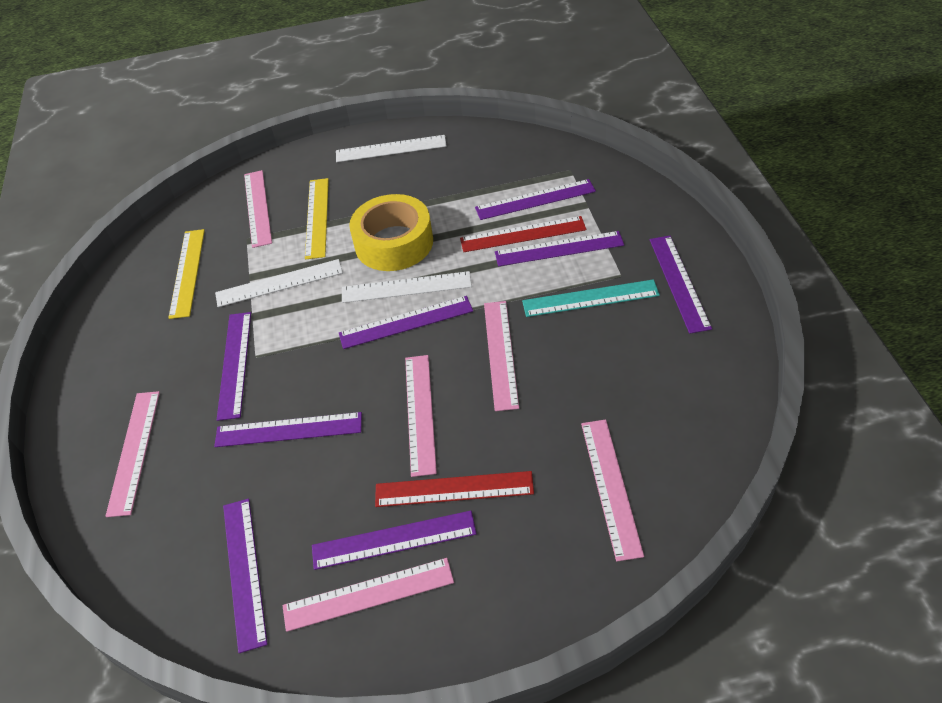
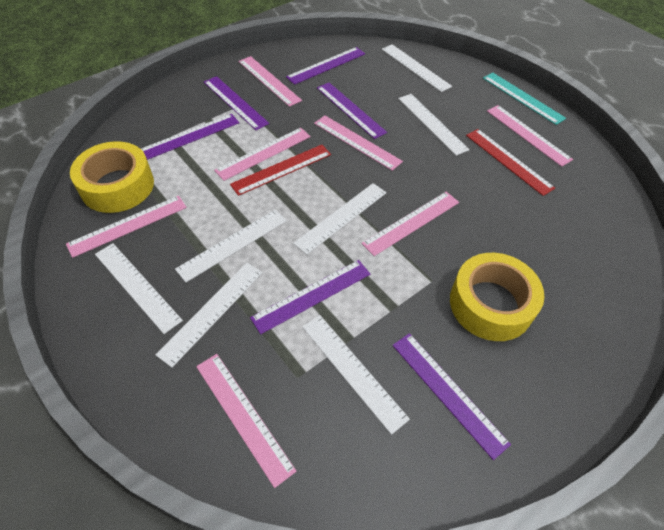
pink ruler: [105,391,160,517] [244,170,272,248] [283,558,454,632] [405,355,437,477] [484,301,519,411] [581,419,644,561] = 6 -> [66,196,187,258] [196,354,296,488] [214,128,311,181] [238,56,302,107] [314,116,403,171] [361,192,459,256] [487,105,573,167] = 7
purple ruler: [214,412,362,447] [217,312,251,421] [223,498,268,653] [312,511,477,570] [339,296,473,349] [475,179,596,220] [495,231,624,266] [650,236,712,334] = 8 -> [141,114,239,160] [204,76,269,130] [250,260,370,334] [286,47,365,85] [317,83,387,139] [393,333,511,460] = 6
white ruler: [215,259,343,307] [336,135,447,162] [342,271,472,303] = 3 -> [95,243,183,334] [155,263,263,368] [175,210,287,282] [293,183,387,255] [302,315,410,435] [382,44,452,92] [398,94,470,156] = 7
yellow ruler: [168,229,205,319] [305,178,329,260] = 2 -> none = 0
yellow tape: [349,194,433,271] = 1 -> [70,141,154,213] [450,253,544,341] = 2

